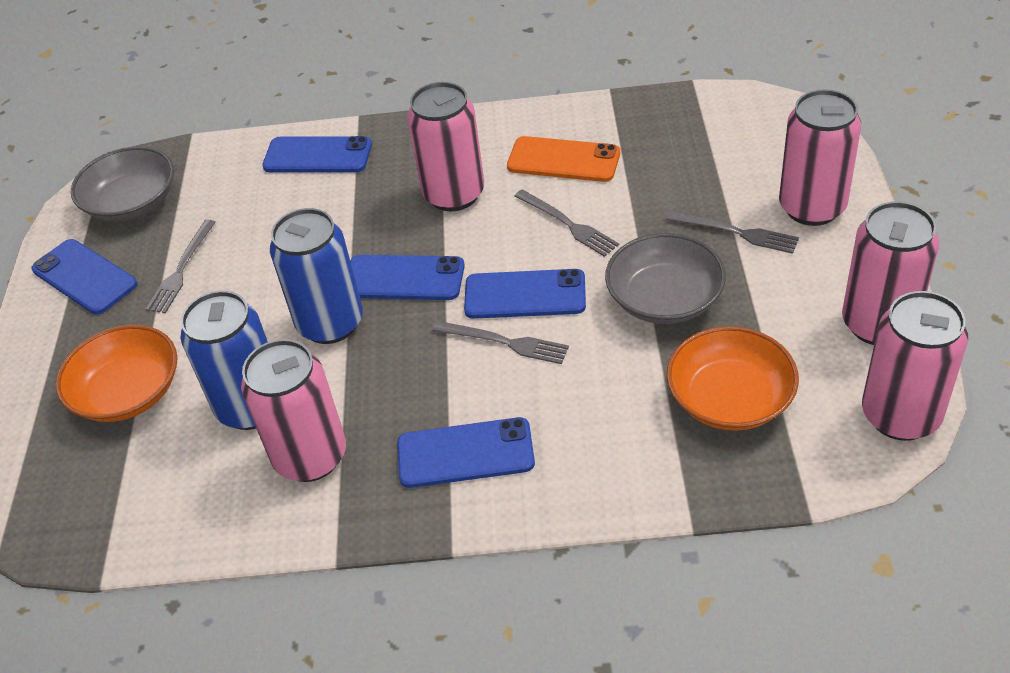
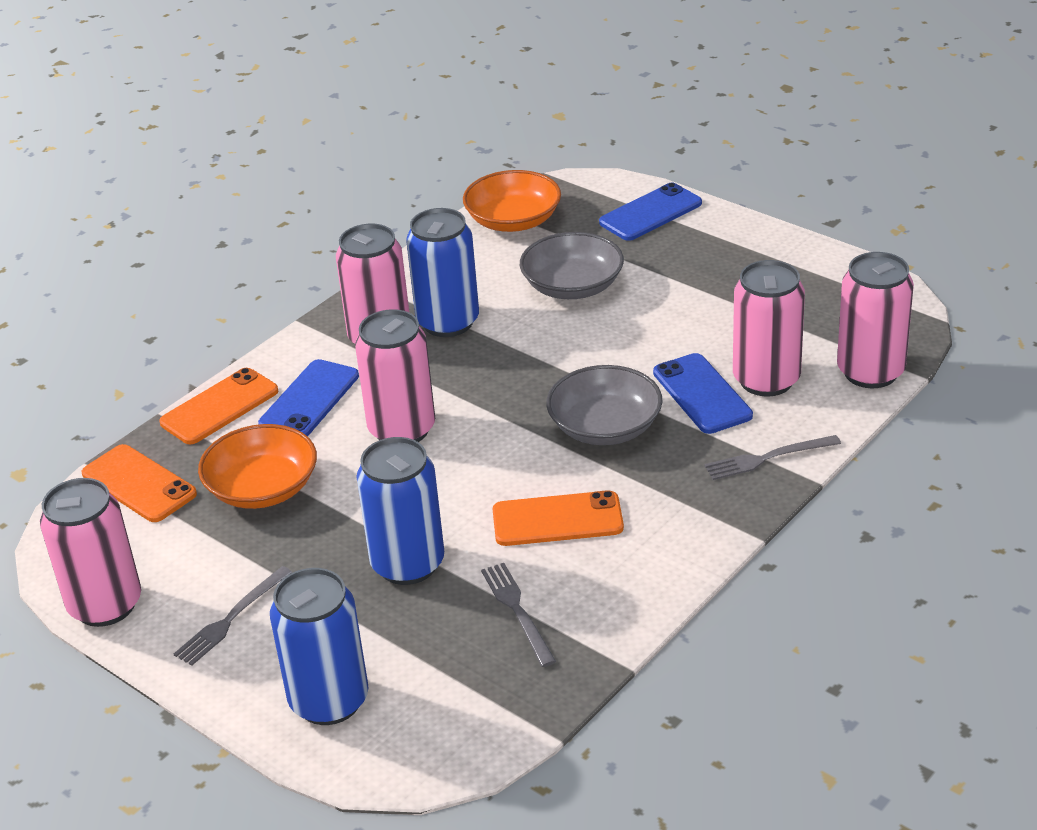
blue can: [181,291,268,430] [270,208,363,344] = 2 -> [270,568,368,725] [357,437,444,585] [406,208,479,337] = 3
blue phone: [31,239,137,315] [262,136,372,173] [350,255,465,300] [397,417,535,488] [464,269,586,319] = 5 -> [258,359,359,436] [599,182,702,241] [653,353,753,434] = 3
grey fork: [146,220,216,313] [432,321,569,364] [514,189,619,257] [666,211,799,254] = 4 -> [174,566,292,666] [481,563,556,667] [704,435,841,480] = 3
orange phone: [507,136,620,182] = 1 -> [82,444,197,522] [159,368,278,444] [493,490,624,546] = 3

